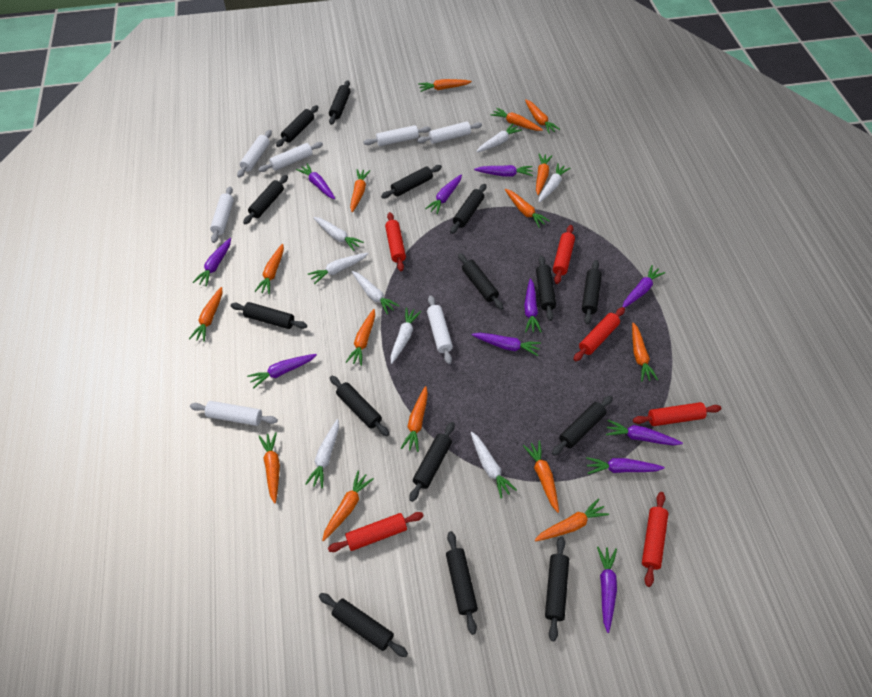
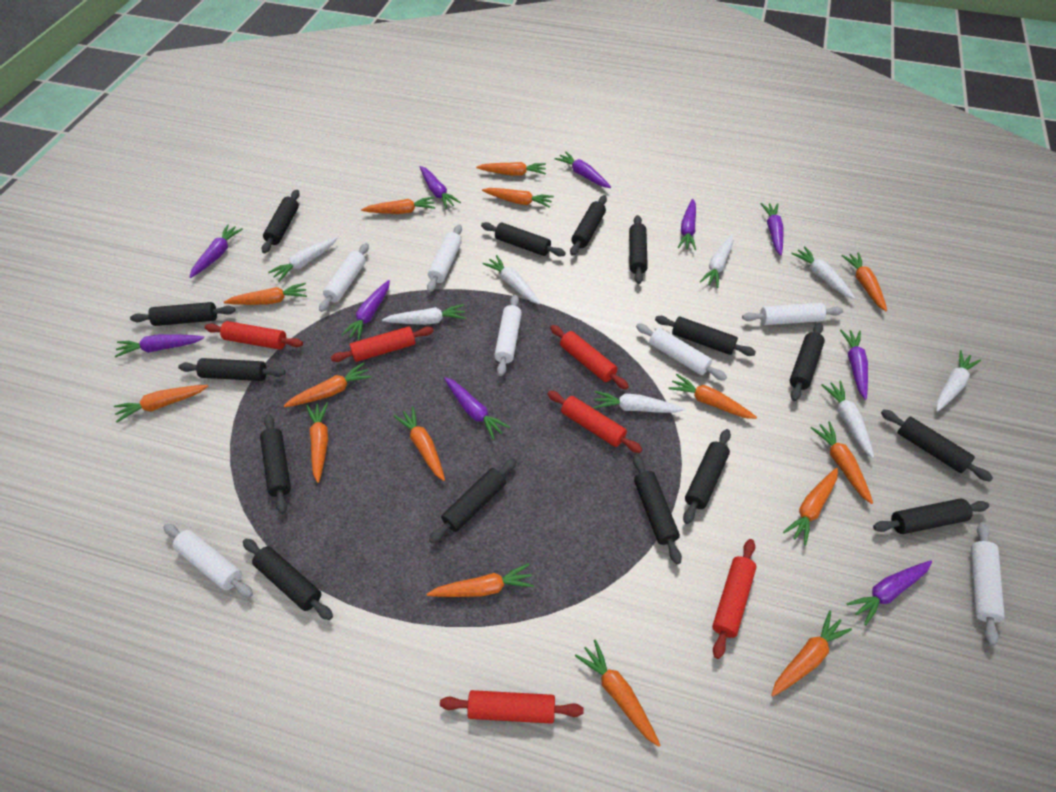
purple carrot: [193,238,231,287] [247,354,317,389] [296,163,335,199] [425,174,462,214] [472,333,541,356] [474,165,533,177] [524,279,542,333] [586,457,665,474] [597,547,617,633] [606,420,683,446] [622,265,665,308] = 11 -> [115,334,204,357] [190,225,243,278] [341,280,390,341] [420,166,461,209] [444,377,510,440] [555,151,611,188] [677,199,696,250] [761,203,783,256] [840,330,868,400] [846,560,932,625] = 10

